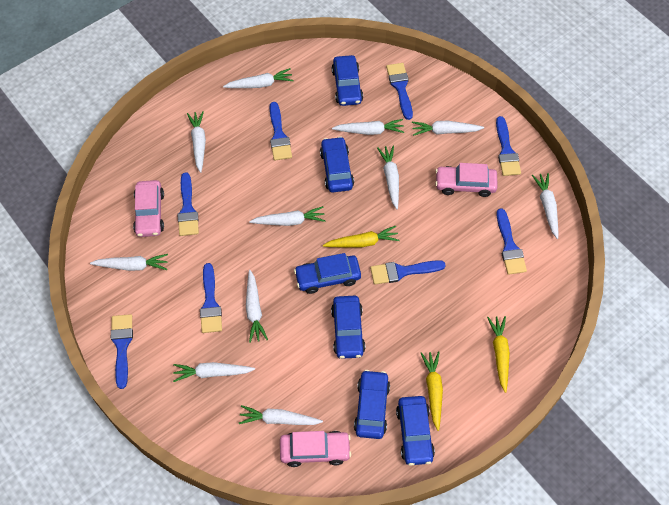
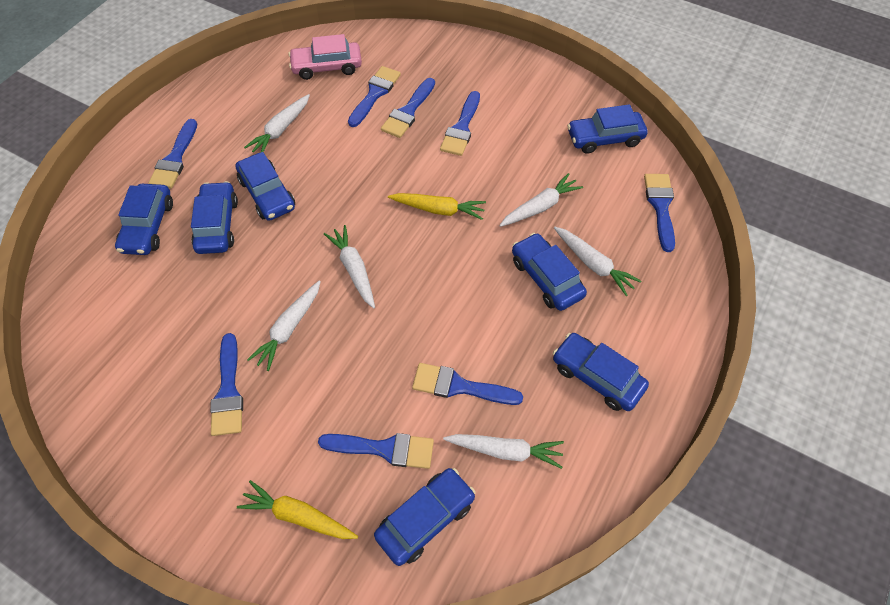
blue car: [294,253,361,294] [320,136,354,192] [331,296,365,359] [332,55,363,106] [354,370,390,439] [396,396,435,466] = 6 -> [115,184,173,255] [191,181,238,254] [235,152,295,221] [374,468,476,566] [512,233,587,311] [553,333,649,411] [567,104,648,154] = 7
pink car: [133,180,164,237] [280,431,351,467] [435,163,498,197] = 3 -> [288,34,362,80] = 1
white carrot: [90,254,168,271] [173,362,255,382] [187,111,206,173] [223,68,294,88] [239,405,323,425] [246,270,268,343] [249,206,326,226] [332,119,404,135] [377,145,399,209] [412,121,484,136] [532,173,558,239] = 11 -> [244,94,310,152] [247,281,321,371] [324,225,375,309] [443,434,564,469] [499,173,583,227] [554,227,642,296] = 6
yellow carrot: [323,226,400,247] [421,351,443,431] [487,316,510,393] = 3 -> [237,480,358,539] [388,193,486,220] = 2

